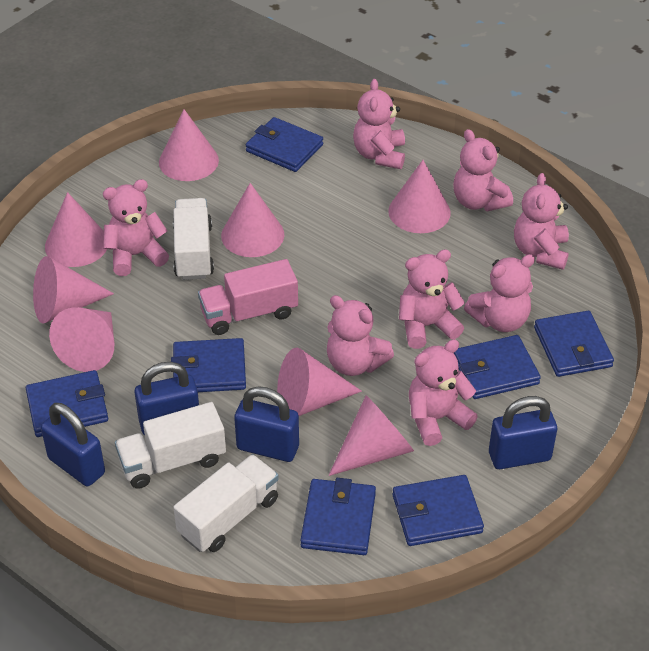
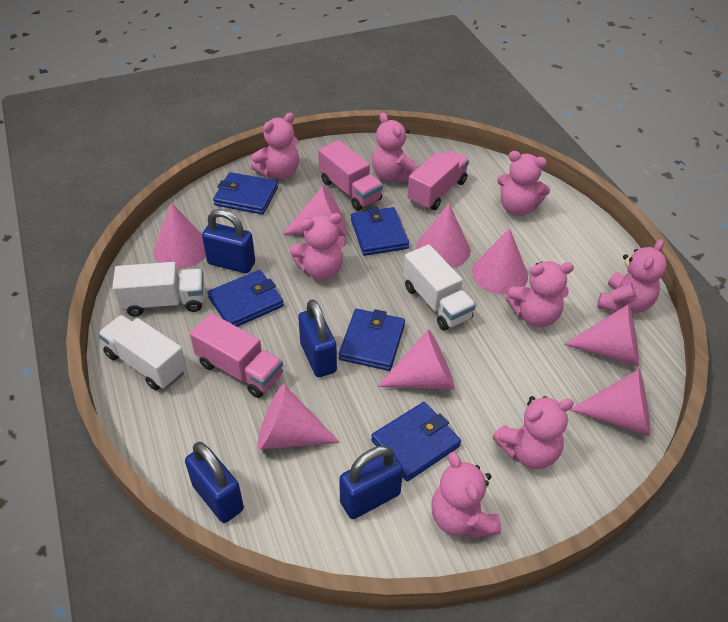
blue wallet: [26,370,108,437] [171,338,246,392] [246,117,323,172] [300,478,376,555] [392,475,484,546] [454,335,541,399] [534,311,614,377] = 7 -> [207,270,284,327] [213,172,278,215] [339,309,405,371] [351,207,409,256] [371,402,461,481] = 5
pink truck: [198,259,298,335] = 1 -> [190,313,283,398] [318,140,383,211] [407,150,469,210] = 3

